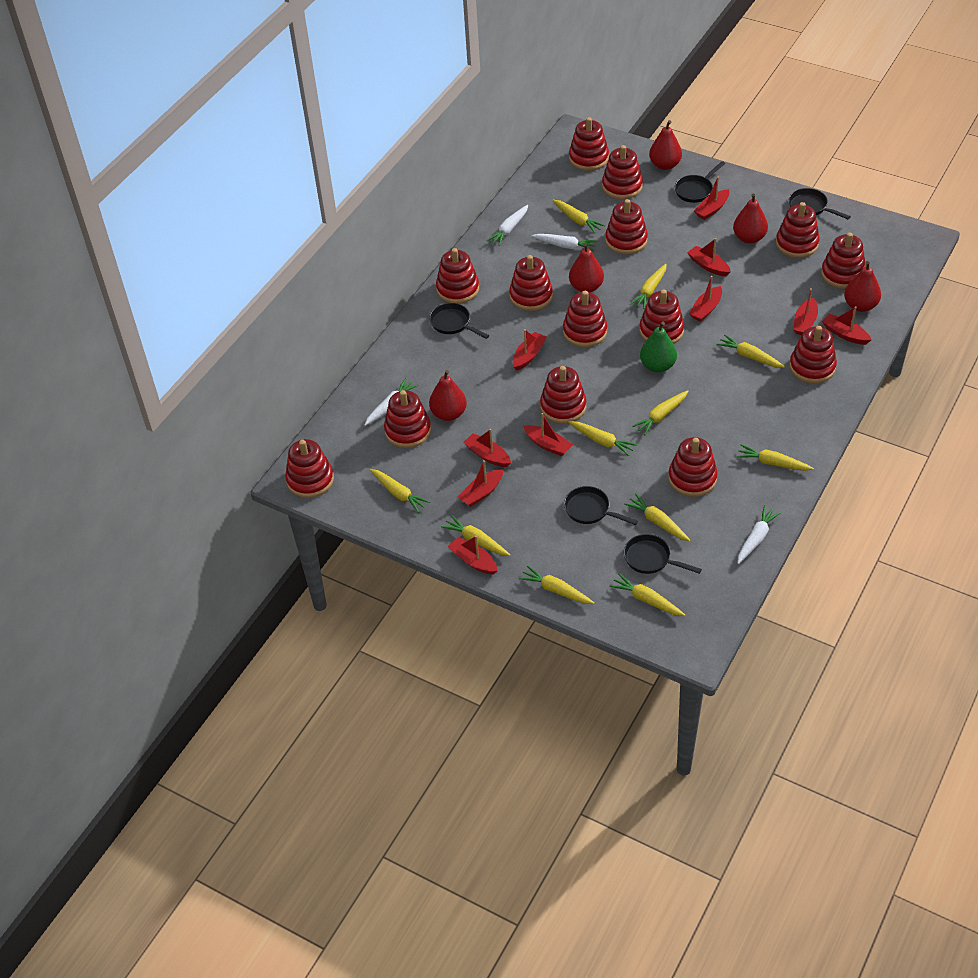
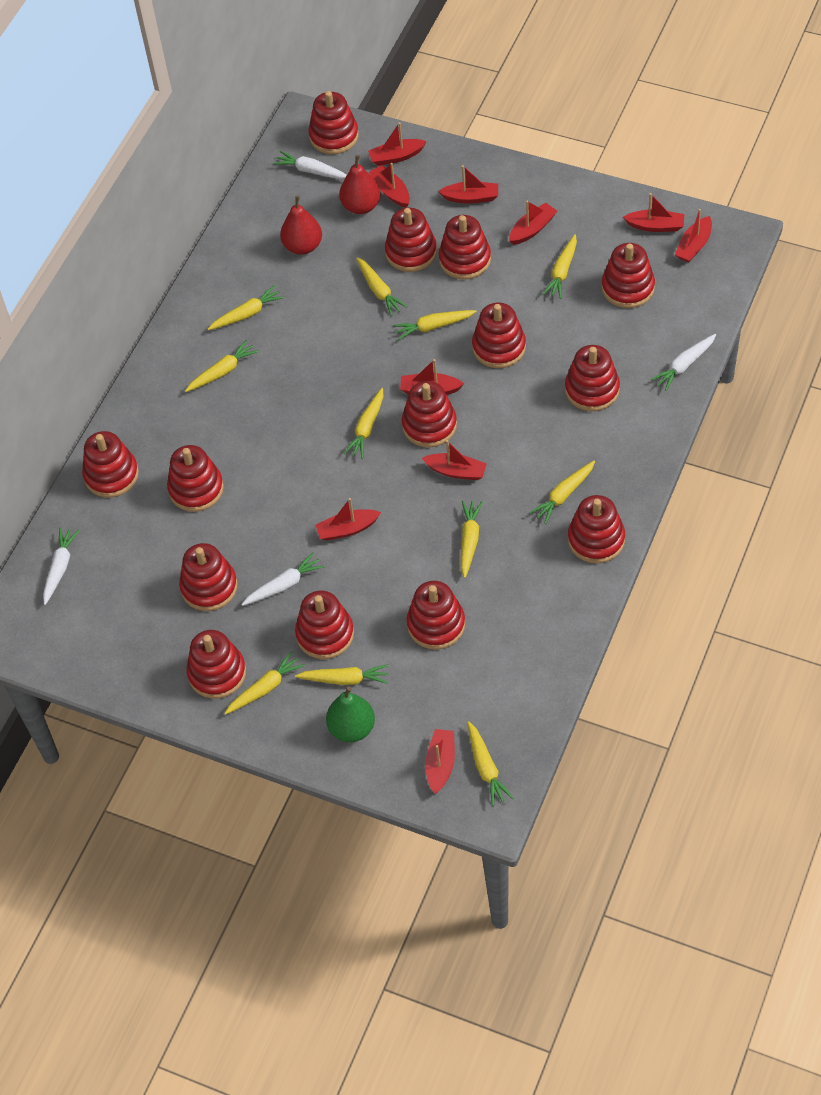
black pan: [429,303,490,339] [564,486,638,525] [624,534,702,574] [675,161,725,203] [789,188,851,219] = 5 -> none = 0
red pear: [429,370,467,421] [569,243,604,293] [649,120,682,170] [733,194,768,244] [844,261,881,312] = 5 -> [280,196,322,255] [339,155,381,214] = 2

